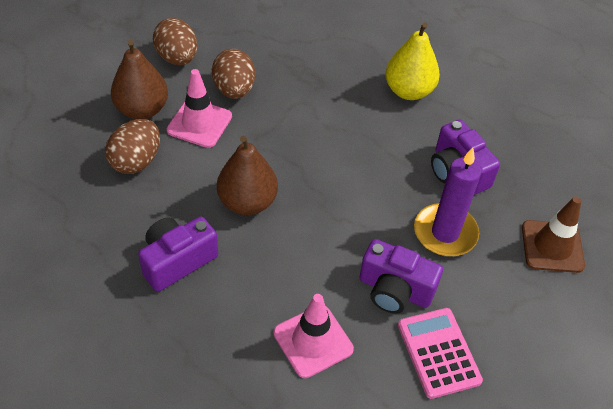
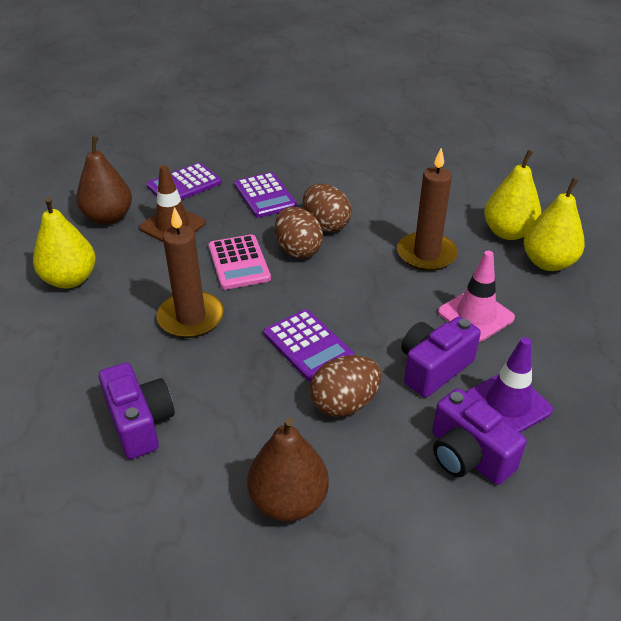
brown candle: none = 0 -> [157,207,224,338] [397,148,458,271] = 2
pink traffic cone: [166,69,232,148] [273,294,354,378] = 2 -> [438,251,515,342] = 1
purple calculator: none = 0 -> [146,163,222,200] [234,172,297,218] [264,309,354,382] = 3
purple candle: [414,148,481,256] = 1 -> none = 0
purple traffic cone: none = 0 -> [466,337,553,433] = 1
yellow pear: [385,22,440,100] = 1 -> [33,197,96,288] [484,150,541,240] [524,178,585,271] = 3

